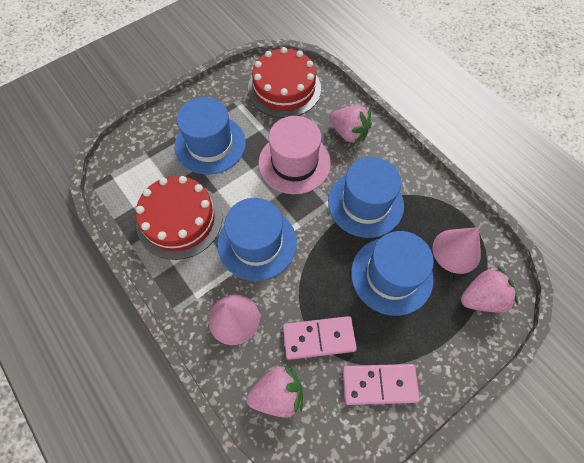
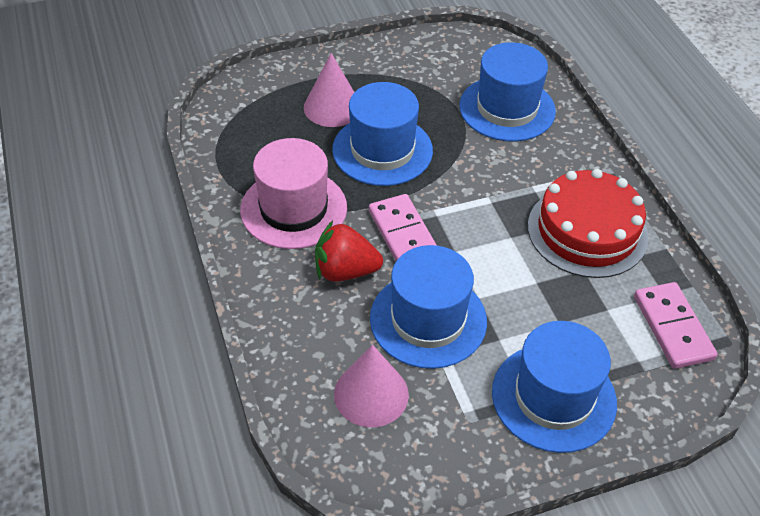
pink strawberry: [247,365,303,417] [330,106,372,145] [461,266,519,312] = 3 -> none = 0
red cake: [136,176,222,260] [248,47,321,118] = 2 -> [528,169,648,278] = 1
red strawberry: none = 0 -> [315,221,383,282] = 1

